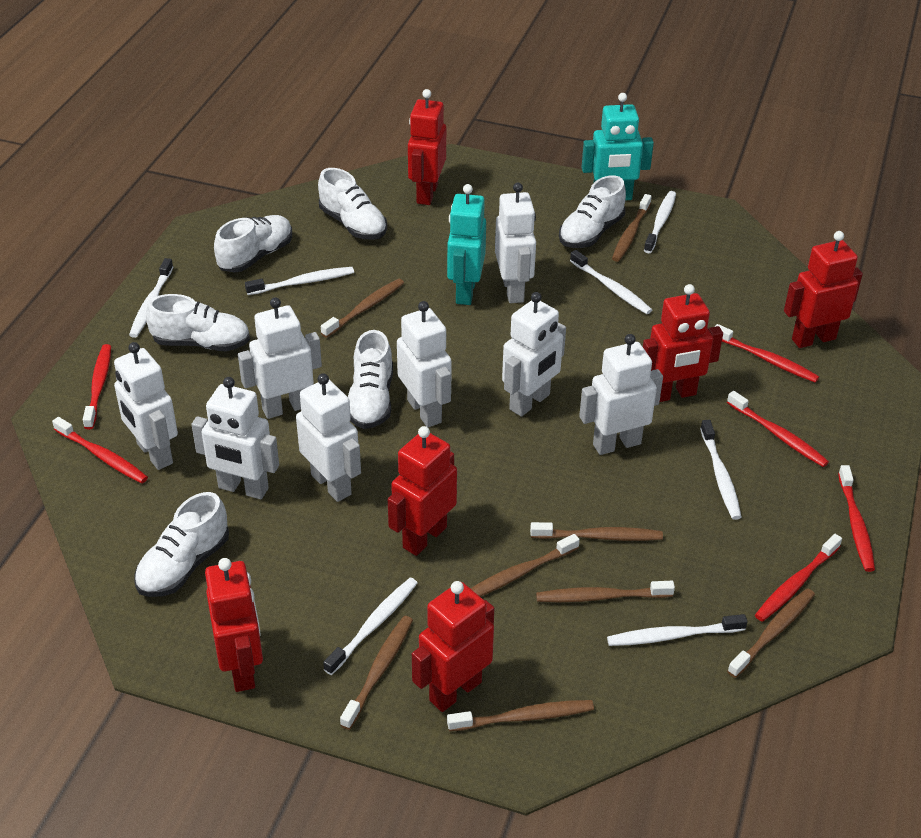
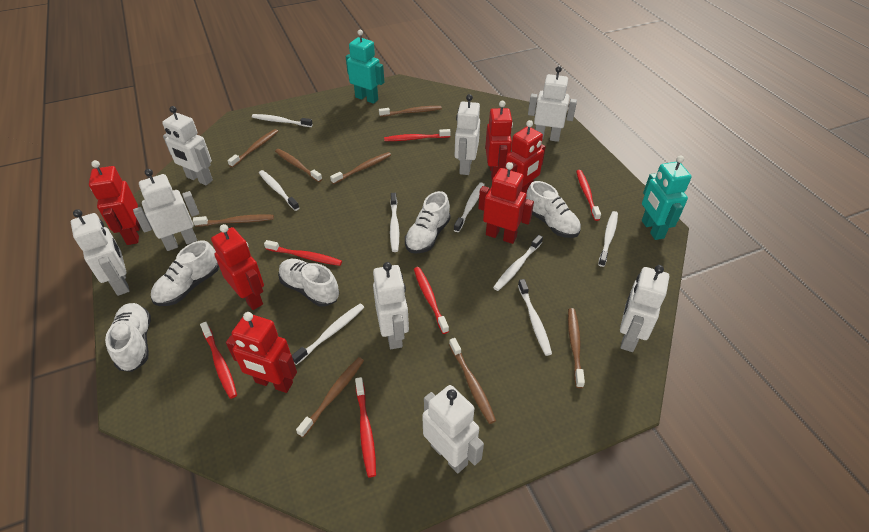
white shoe: [135,492,229,597] [146,294,250,351] [214,215,292,273] [318,168,387,240] [348,330,393,429] [559,175,626,248] = 6 -> [105,303,151,372] [151,240,219,306] [278,259,339,307] [405,191,451,254] [526,181,581,238] = 5
white toothbrush: [129,258,173,338] [245,267,354,295] [323,578,417,675] [570,250,652,314] [607,614,748,646] [644,191,676,253] [700,420,741,520] = 7 -> [252,114,313,127] [259,170,299,211] [292,304,364,365] [390,193,399,252] [454,182,485,232] [493,235,543,291] [518,279,552,356] [598,211,618,267] = 8

